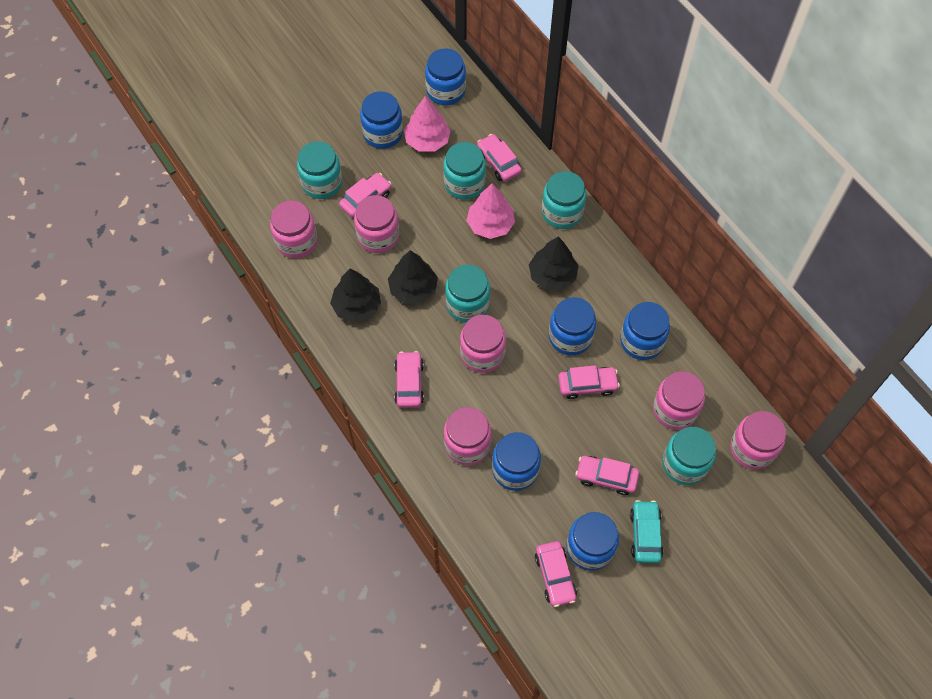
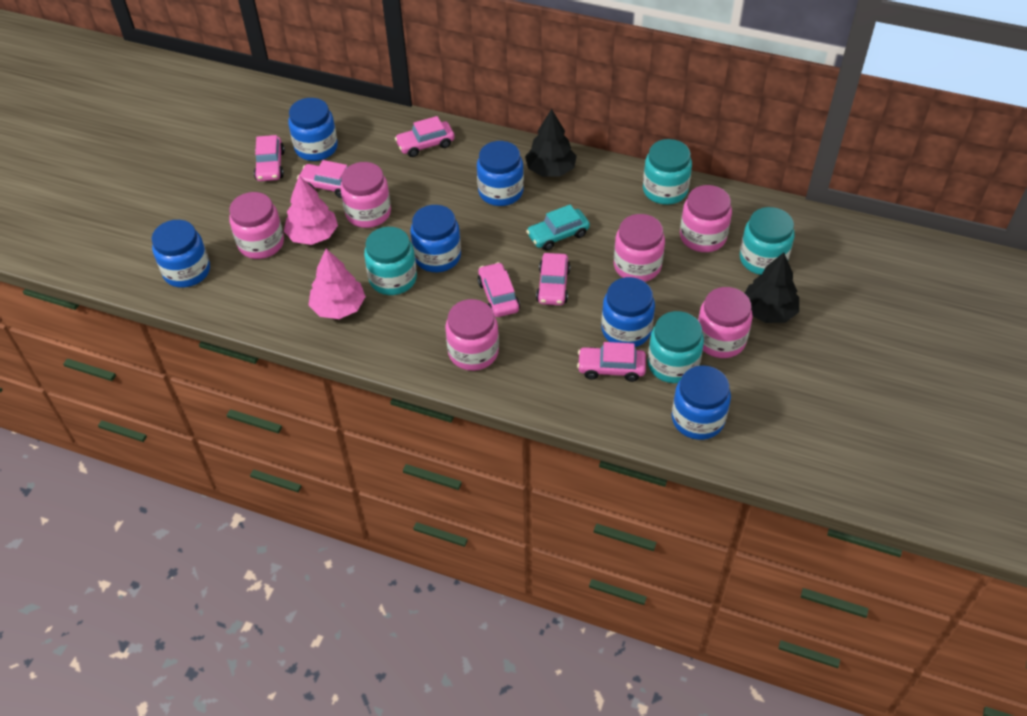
black tree: [330,269,381,323] [388,250,438,304] [529,237,579,290] = 3 -> [525,109,577,177] [745,252,799,323] = 2
turquoise jar: [297,141,342,199] [443,142,486,200] [445,264,490,323] [542,171,586,229] [662,427,716,485] = 5 -> [364,227,417,295] [643,139,692,205] [647,311,704,383] [740,207,794,275] = 4

